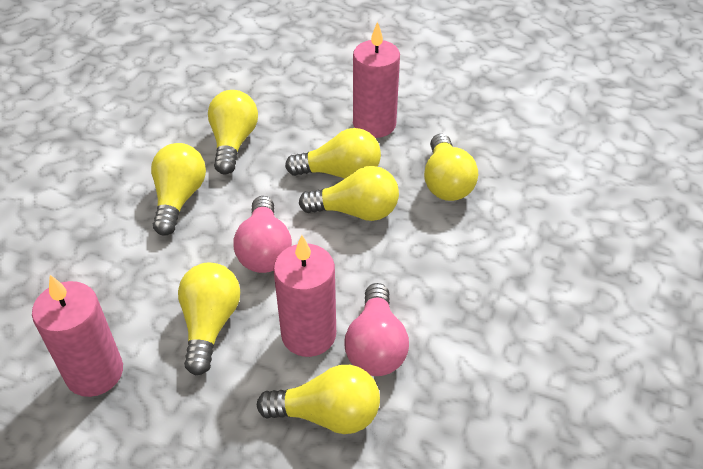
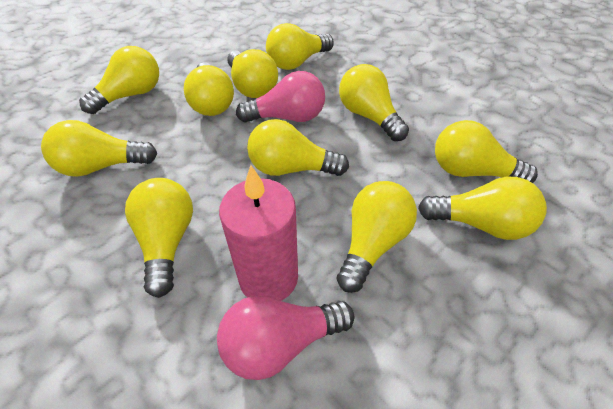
pink candle: [32,275,123,397] [273,235,336,357] [353,21,400,138] = 3 -> [219,165,298,301] = 1
yellow light bulb: [151,143,206,236] [178,263,240,375] [208,90,258,175] [257,365,380,434] [285,128,381,179] [299,166,399,221] [424,134,478,201] = 7 -> [41,120,157,177] [79,46,159,114] [125,178,193,298] [184,62,234,116] [227,49,278,98] [247,119,349,176] [266,23,334,70] [337,181,417,293] [339,64,409,141] [418,177,547,240] [435,120,538,183] = 11

